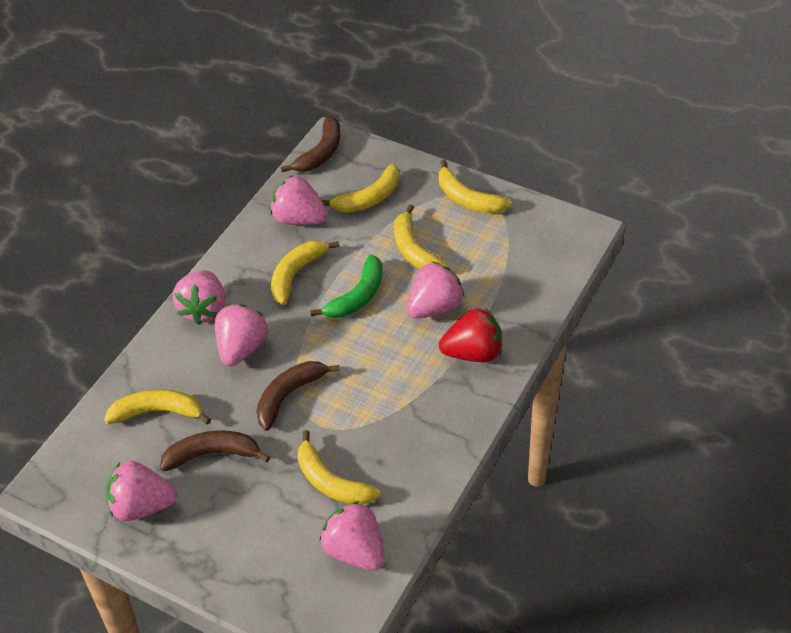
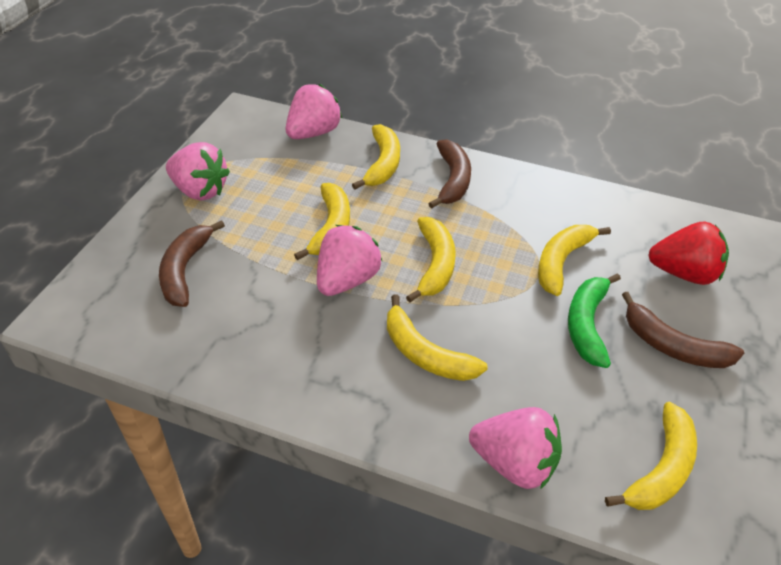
pink strawberry: [106,461,177,521] [173,270,226,325] [215,304,268,366] [270,175,328,225] [319,501,385,571] [406,261,465,318] = 6 -> [166,142,230,201] [286,84,342,139] [317,225,382,296] [469,407,562,489] = 4

